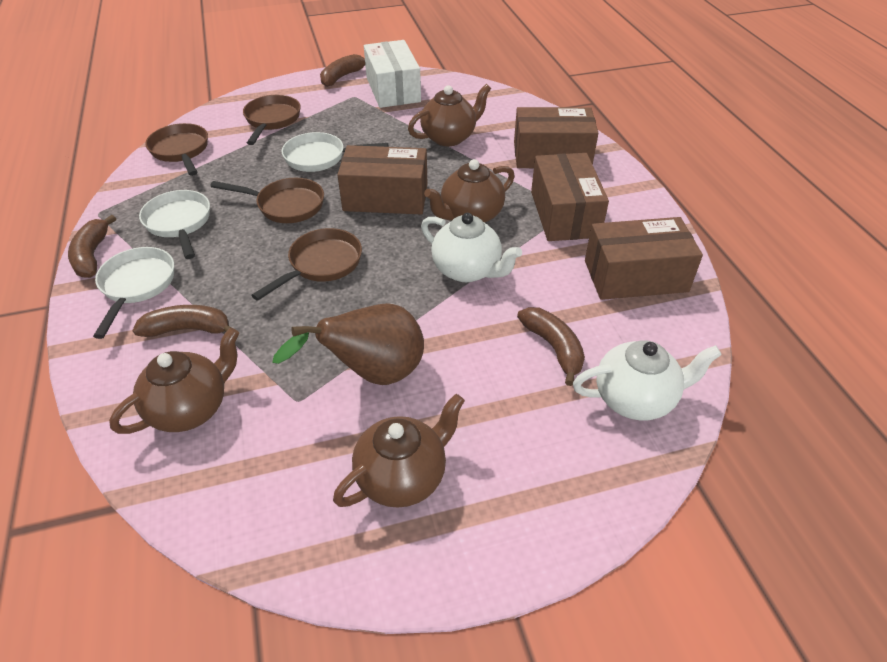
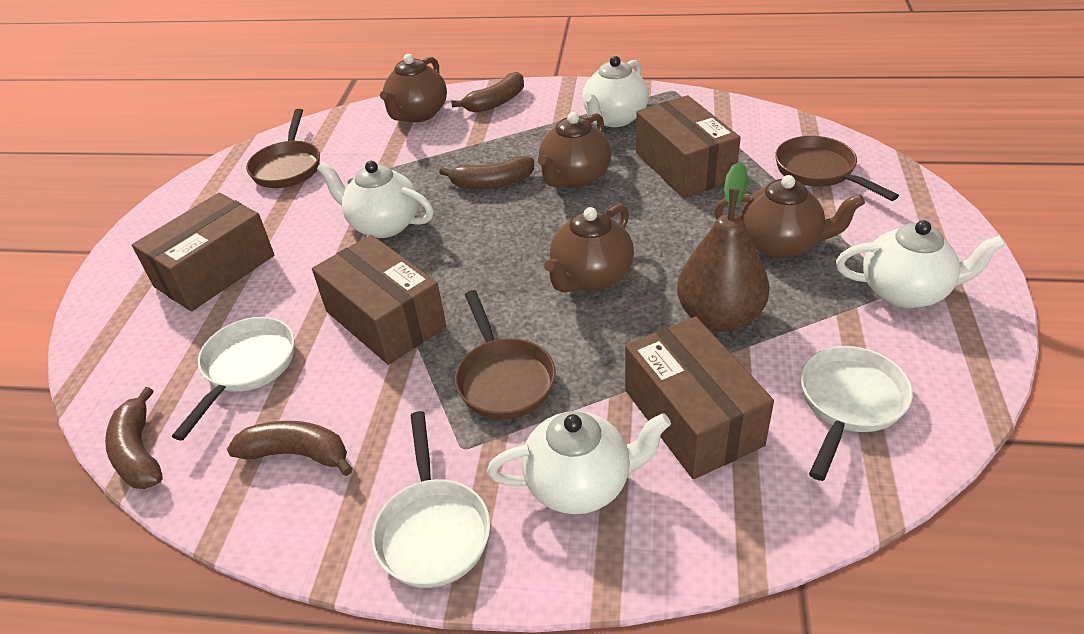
brown pan: [145,123,208,176] [210,178,324,223] [243,95,301,145] [251,228,362,301] = 4 -> [246,109,320,188] [455,290,556,420] [775,136,899,201] = 3
white box: [364,40,421,108] = 1 -> none = 0
white teapot: [421,213,522,282] [573,340,722,421] = 2 -> [317,161,434,238] [487,411,671,514] [582,56,649,127] [836,220,1005,308] = 4

